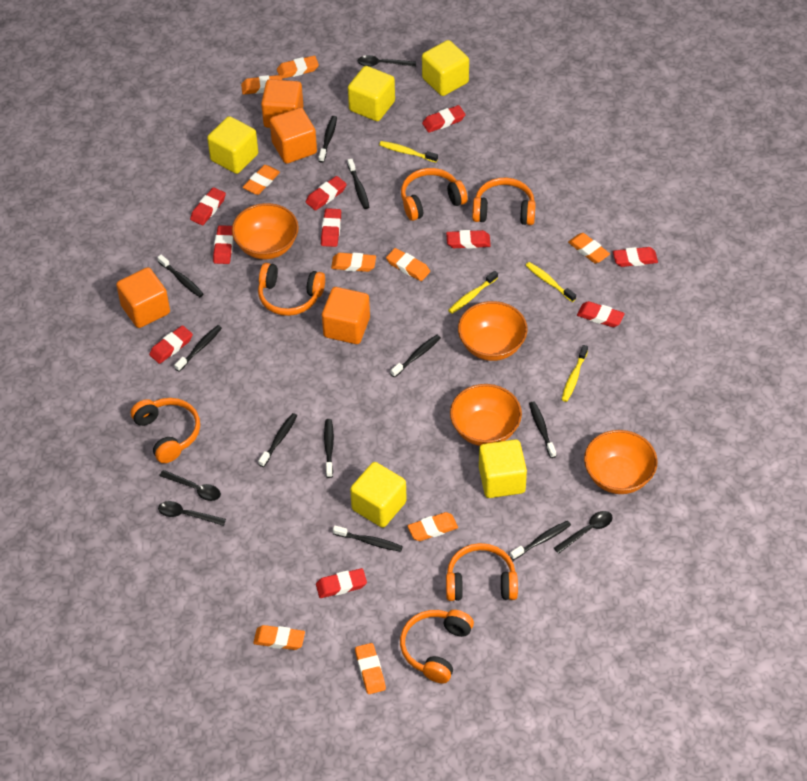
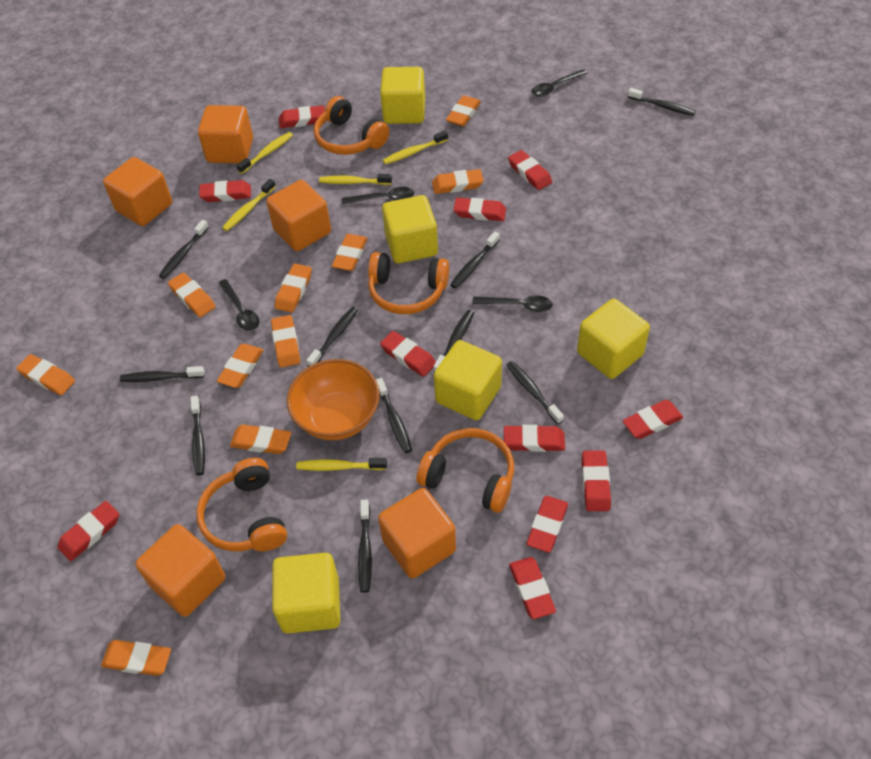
orange bowl: [232,203,299,259] [450,384,522,446] [458,301,527,361] [584,430,658,494] = 4 -> [287,359,380,440] = 1
orange cube: [116,267,170,328] [261,79,303,128] [270,107,317,164] [322,287,370,344] = 4 -> [103,157,172,226] [135,524,225,617] [198,105,253,163] [266,180,331,251] [378,488,456,578] = 5
orange eraser: [241,75,282,95] [243,165,280,195] [253,625,305,650] [277,56,319,79] [331,253,376,272] [355,643,386,694] [386,248,430,281] [408,512,458,541] [568,233,610,263] = 9 -> [16,354,75,395] [101,640,171,676] [168,272,216,317] [217,344,263,388] [230,425,291,454] [271,315,300,368] [275,264,312,313] [332,234,367,271] [432,169,484,194] [446,95,481,126] = 10
orange headphones: [131,398,200,463] [258,263,325,316] [400,610,474,684] [401,168,468,221] [446,543,518,601] [472,178,536,225] = 6 -> [196,458,287,551] [314,96,389,155] [368,252,449,314] [417,428,514,513] = 4
red eraser: [149,325,193,364] [190,187,226,225] [213,225,234,264] [306,176,347,211] [316,568,367,598] [321,208,341,247] [422,105,465,133] [446,230,491,249] [577,301,625,327] [613,247,658,267] = 10 -> [58,501,119,561] [199,180,251,202] [279,105,325,128] [380,331,436,377] [453,198,506,221] [504,425,565,452] [508,150,552,190] [509,557,556,619] [527,496,568,553] [582,450,611,511] [623,400,683,439] = 11
yellow toothbrush: [379,141,438,163] [448,271,498,314] [526,262,576,302] [562,345,588,402] = 4 -> [222,179,276,231] [237,132,293,174] [296,458,387,471] [319,174,392,185] [383,131,448,165] = 5

